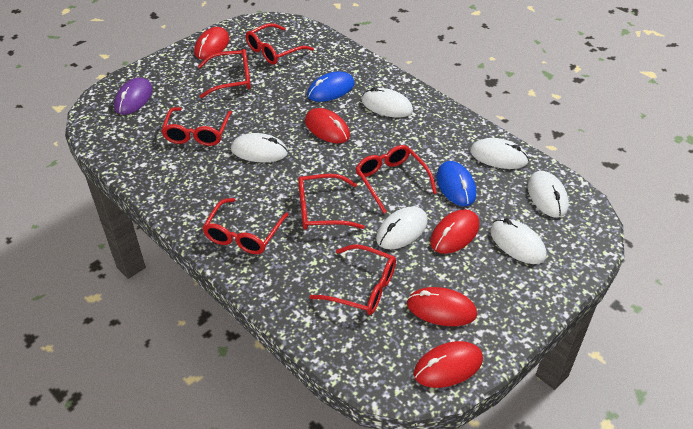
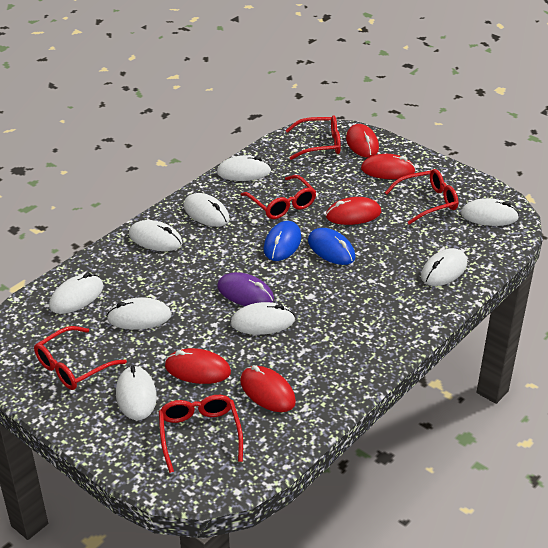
red glasses: [161,107,232,146] [198,49,251,98] [202,198,289,254] [246,23,314,65] [298,174,365,230] [309,245,396,315] [355,145,437,213] = 7 -> [34,326,127,390] [159,395,243,473] [241,175,316,219] [286,115,341,160] [385,169,458,225] = 5
white mouse: [231,133,288,162] [362,87,413,118] [376,206,428,249] [470,138,529,169] [490,218,546,264] [528,171,569,218] = 6 -> [49,273,103,314] [107,297,172,330] [116,366,157,420] [129,220,182,251] [184,193,230,227] [217,155,271,181] [231,302,295,335] [421,248,467,286] [461,198,519,226] = 9

